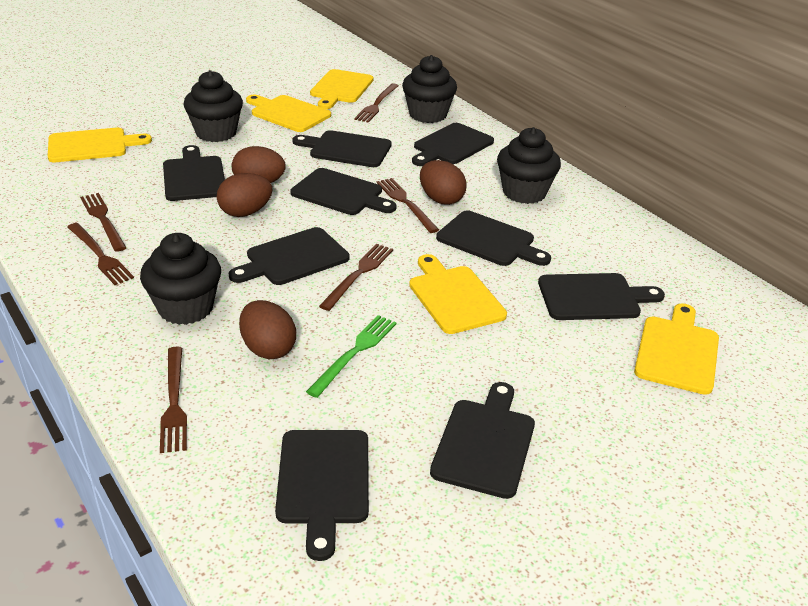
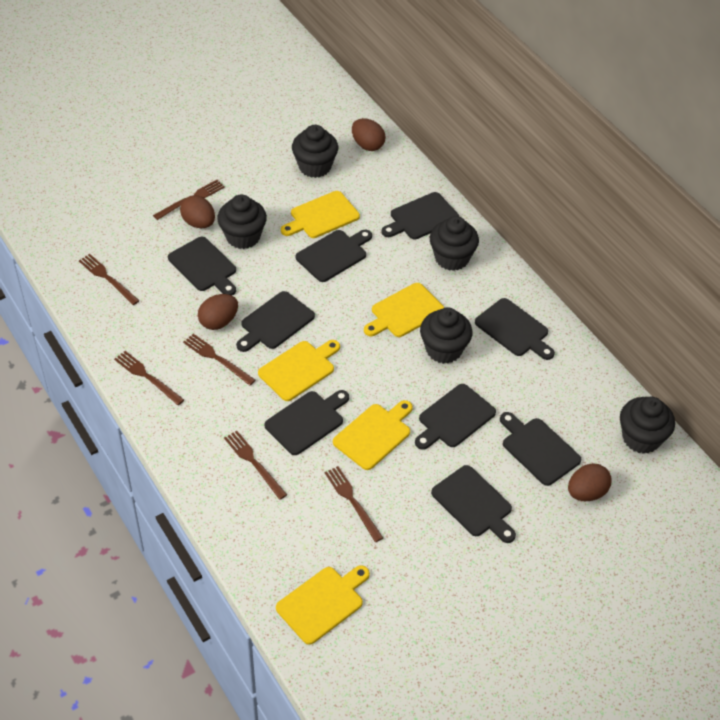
black cupcake: [140,233,221,325] [183,70,243,142] [402,55,457,123] [497,127,561,204] = 4 -> [217,195,267,249] [292,125,338,178] [420,307,473,364] [430,216,479,271] [620,396,675,454] = 5
green fork: [306,315,397,398] = 1 -> none = 0

